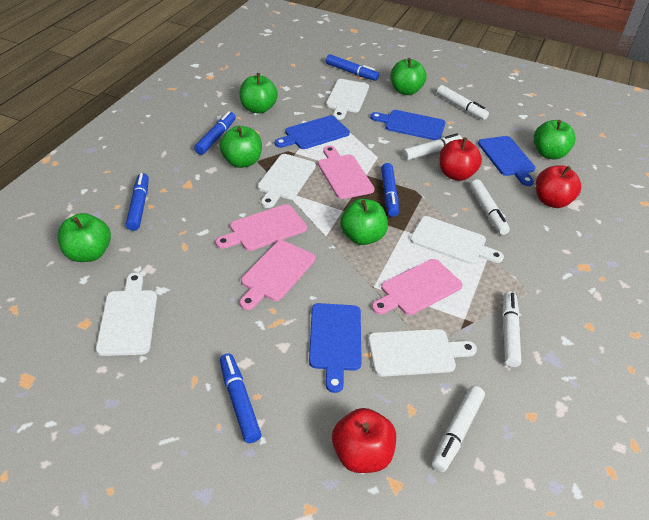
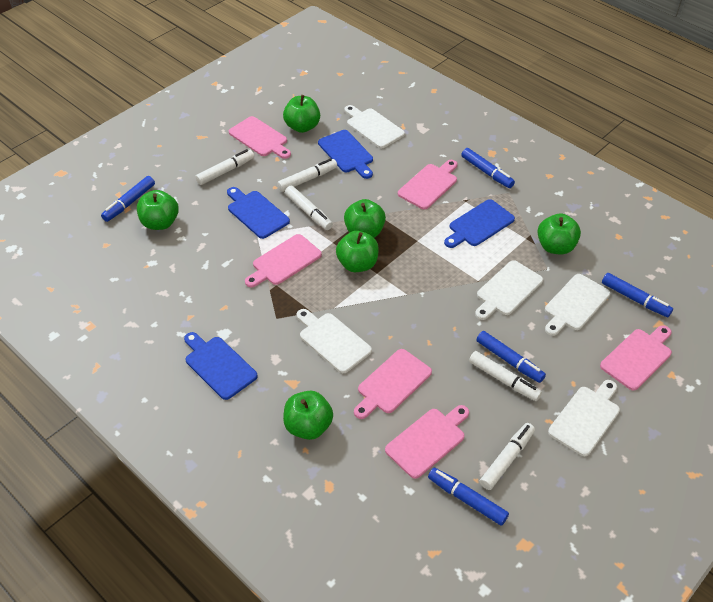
pink cutting board: [215,204,307,251] [240,240,315,310] [318,146,375,199] [372,259,463,315] = 4 -> [229,116,291,159] [245,234,322,288] [354,349,432,419] [385,405,469,479] [398,160,457,209] [600,325,672,391] = 6
red apple: [332,408,396,473] [439,138,482,181] [536,165,581,208] = 3 -> none = 0

